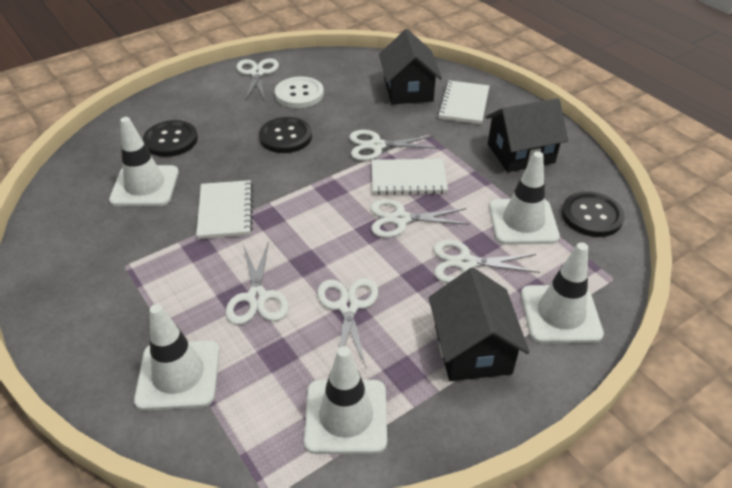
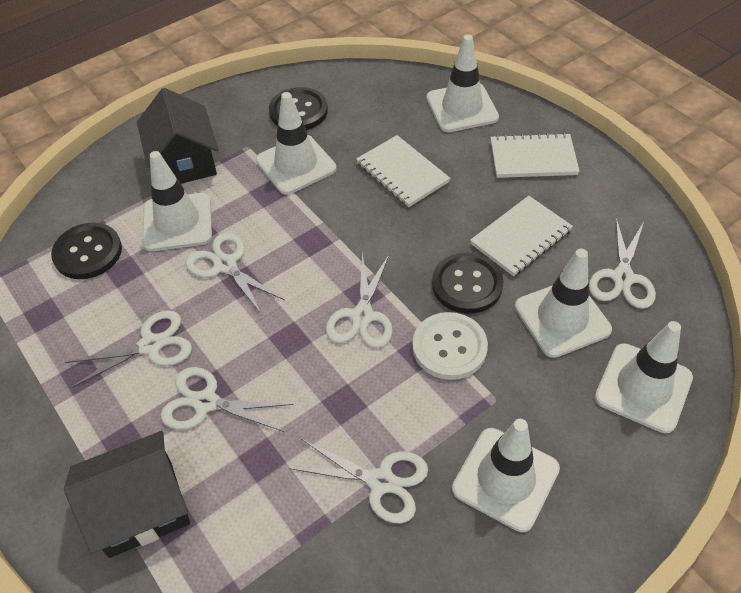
black house: [379,29,442,104] [429,268,529,381] [486,98,568,172] = 3 -> [64,431,190,558] [137,88,219,184] = 2
white traffic cone: [109,117,179,206] [134,304,220,411] [304,346,387,454] [489,151,560,244] [521,242,604,343] = 5 -> [142,151,212,251] [256,92,336,195] [427,34,499,132] [452,419,560,532] [515,249,612,358] [595,321,693,433] = 6

